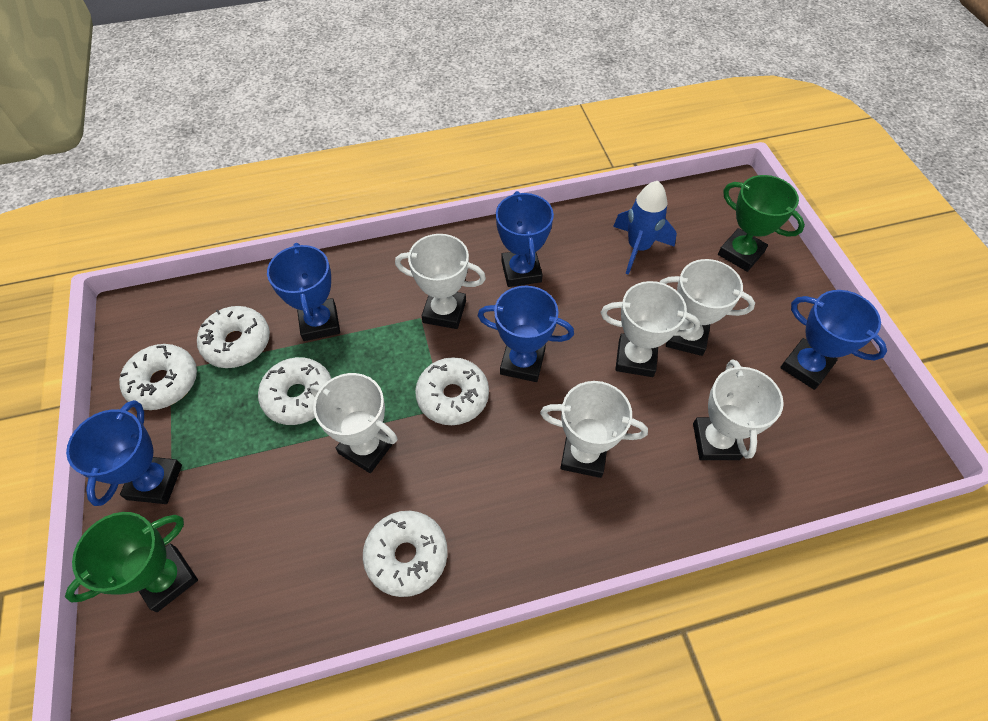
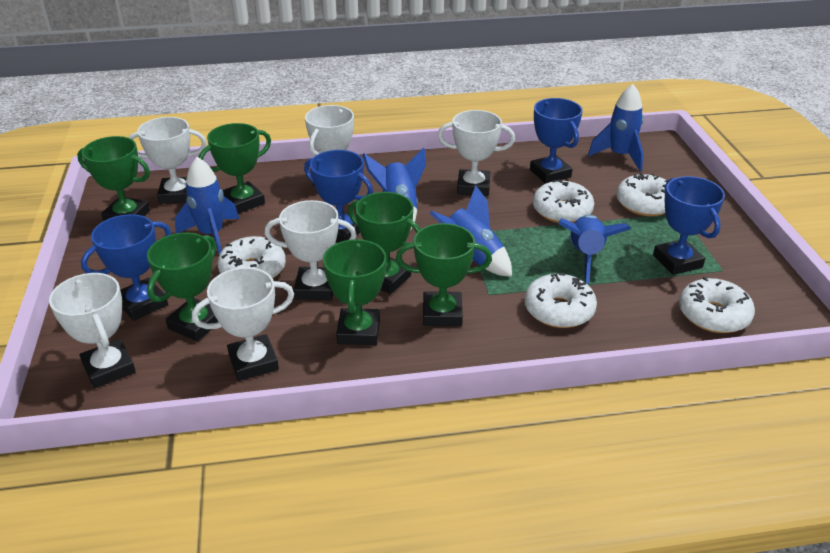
blue rocket: [613,181,677,275] = 1 -> [175,157,239,255] [363,147,426,231] [430,185,512,277] [558,215,631,284] [588,84,644,171] = 5
blue trophy: [66,400,182,506] [267,243,340,341] [478,286,574,382] [496,191,554,287] [780,290,887,390] = 5 -> [81,214,171,321] [304,150,373,243] [530,98,583,184] [653,176,725,275] = 4
green trophy: [65,512,198,612] [718,175,805,272] = 2 -> [77,136,150,221] [147,233,218,341] [199,123,271,214] [323,239,386,345] [348,192,420,294] [396,223,492,326] = 6

